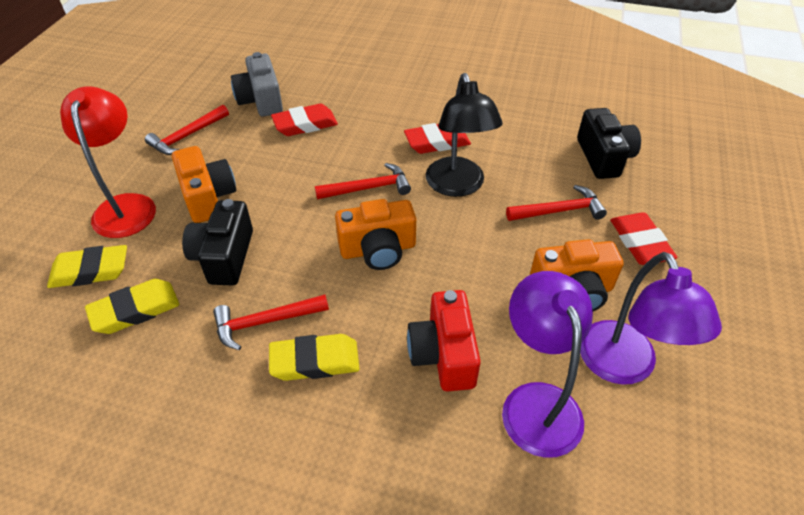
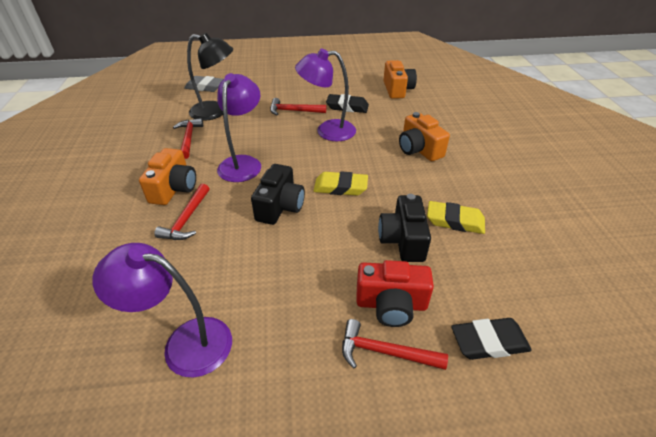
black eraser: none = 0 -> [326,94,369,113] [451,318,532,360] = 2
grey camera: [231,52,283,117] = 1 -> none = 0
grey eraser: none = 0 -> [184,76,223,92] = 1
purple lamp: [502,271,593,458] [580,252,722,385] = 2 -> [92,243,232,378] [217,73,261,182] [295,48,356,141] = 3
red eraser: [271,104,338,136] [404,123,471,154] [610,212,678,265] = 3 -> none = 0
red lamp: [60,87,156,238] = 1 -> none = 0
yellow eraser: [47,245,127,288] [85,279,179,334] [269,334,360,381] = 3 -> [314,171,368,195] [427,201,485,234] = 2

